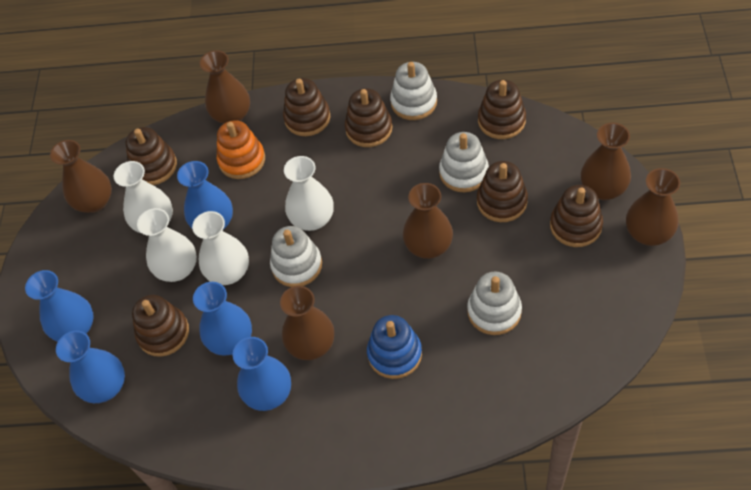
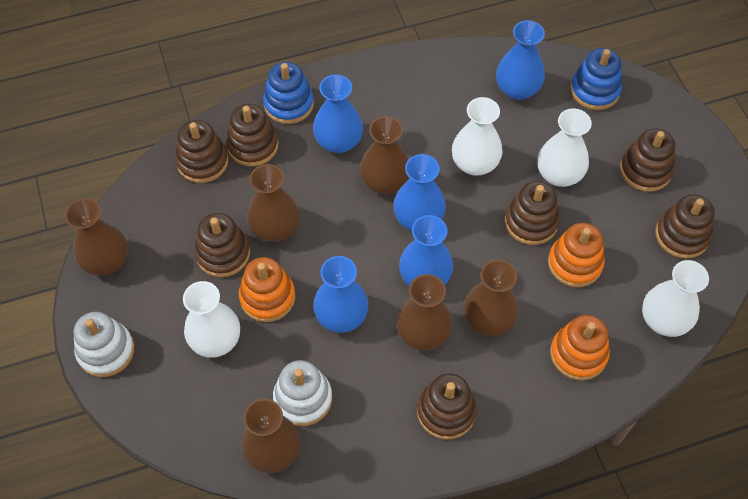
blue stacking toy: [367,315,422,379] = 1 -> [263,62,314,124] [570,48,622,110] = 2
orange stacking toy: [217,120,265,179] = 1 -> [239,257,295,322] [548,223,605,287] [550,315,610,381] = 3
white stacking toy: [270,226,322,287] [390,62,437,120] [439,132,489,192] [467,272,522,335] = 4 -> [73,312,134,377] [273,360,332,426] = 2

